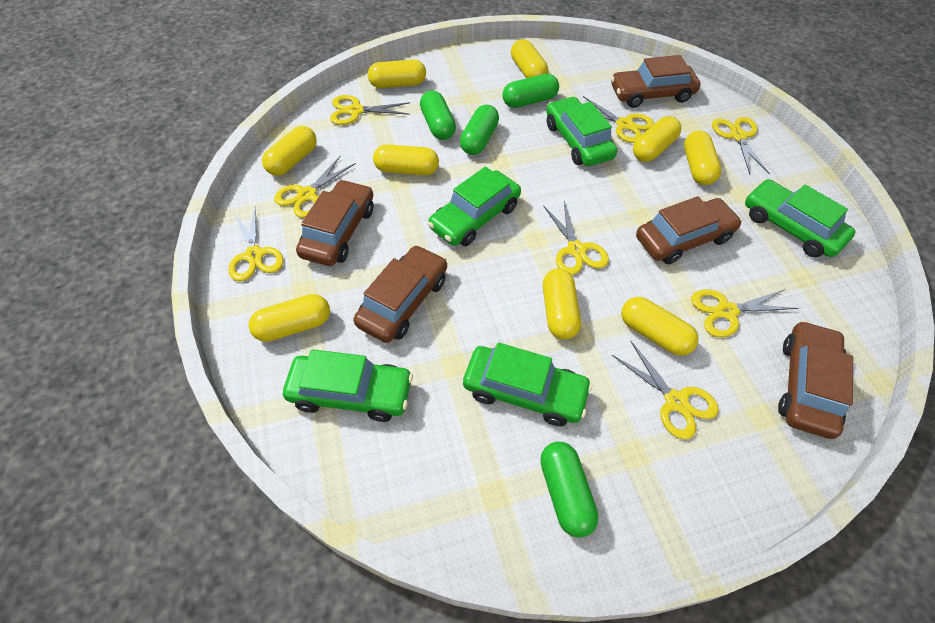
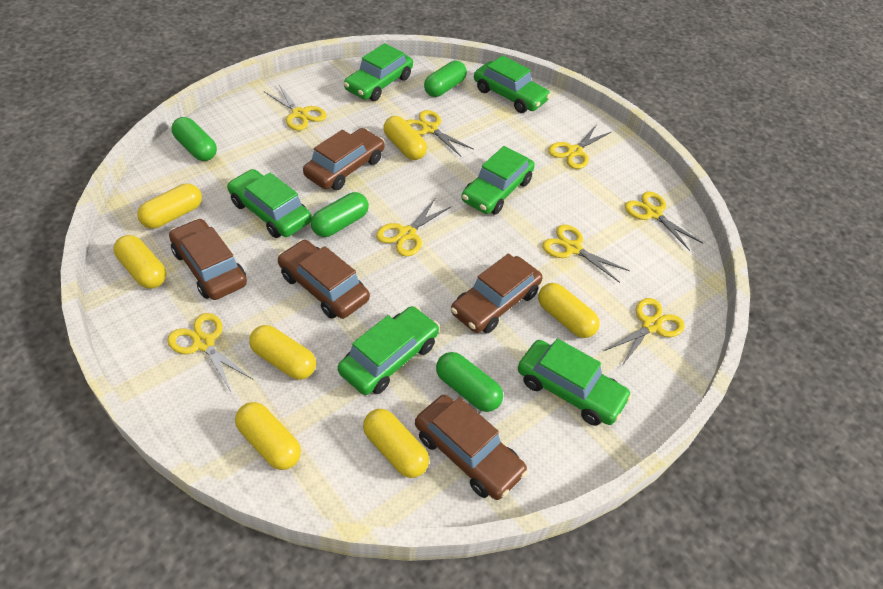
green car: [283,349,413,422] [428,166,521,246] [463,342,592,426] [546,97,617,166] [745,179,856,257] = 5 -> [227,169,312,238] [338,306,439,395] [344,43,413,101] [461,146,535,215] [474,55,551,113] [518,338,632,426] = 6
yellow capsule: [248,294,330,342] [262,126,317,176] [368,59,426,88] [373,144,439,175] [511,39,548,78] [543,269,581,340] [621,297,699,356] [633,116,681,162] [684,130,721,185] = 9 -> [114,235,166,289] [137,183,202,229] [235,402,301,470] [249,325,316,380] [363,409,429,478] [383,116,427,160] [538,283,600,338] = 7

